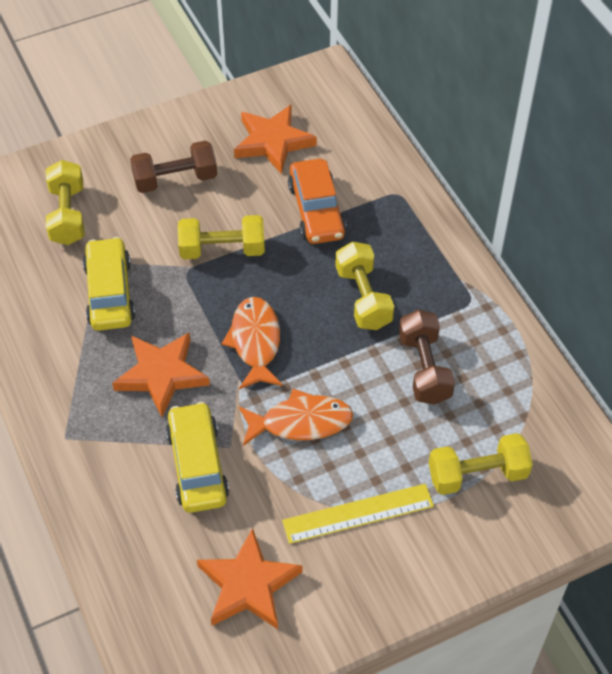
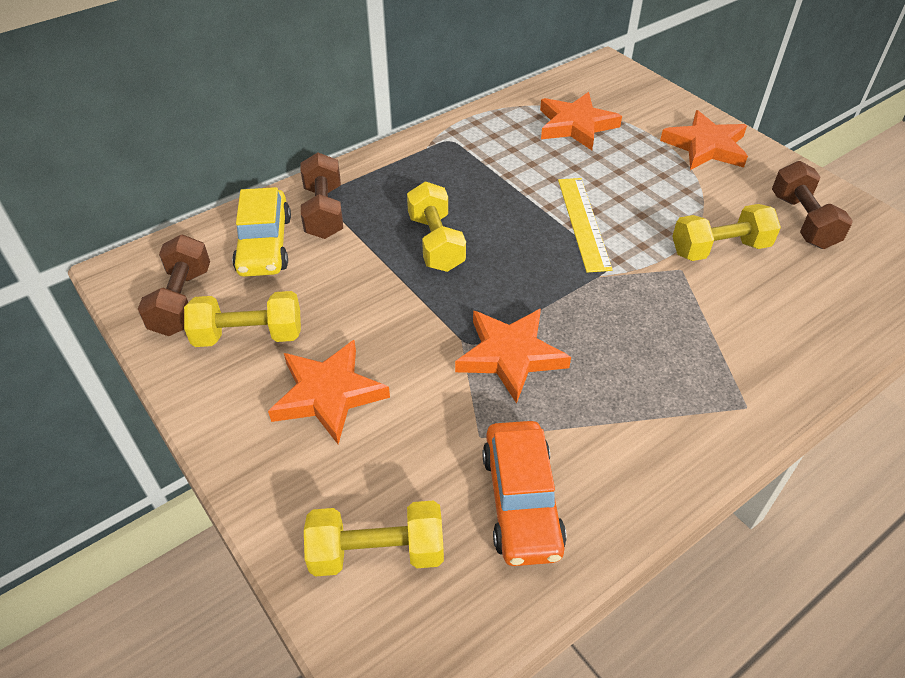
brown dumbbell: [130,140,217,193] [399,310,455,405] = 2 -> [138,235,210,336] [301,152,343,239] [772,161,853,249] = 3
orange fish: [222,297,283,389] [239,389,353,446] = 2 -> none = 0
orange star: [112,332,210,417] [197,528,302,629] [234,105,317,174] = 3 -> [268,340,390,444] [455,309,571,404] [540,92,622,150] [660,110,748,170] = 4
yellow car: [83,237,135,331] [166,402,229,513] = 2 -> [232,187,291,277] = 1

